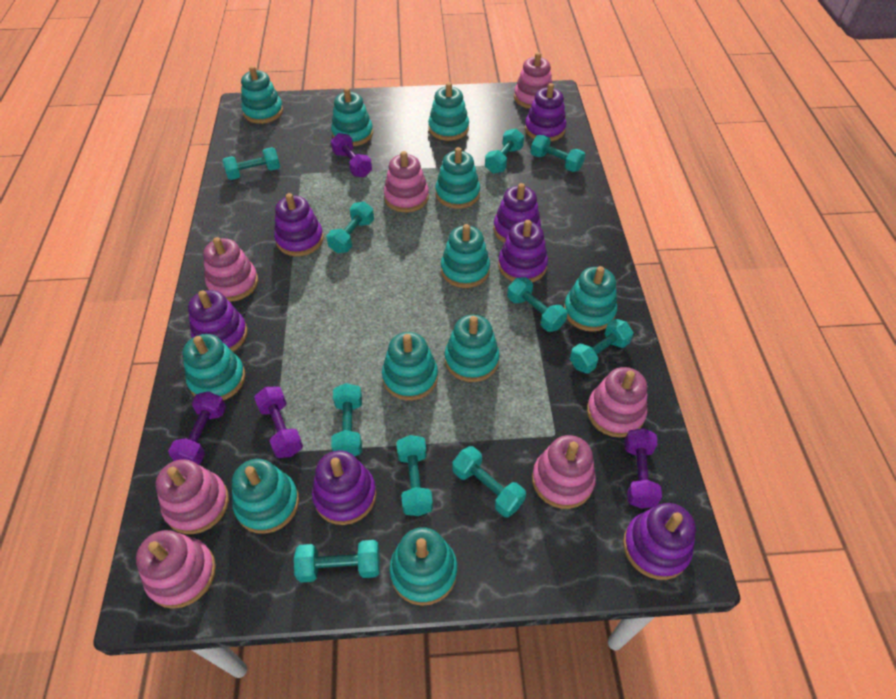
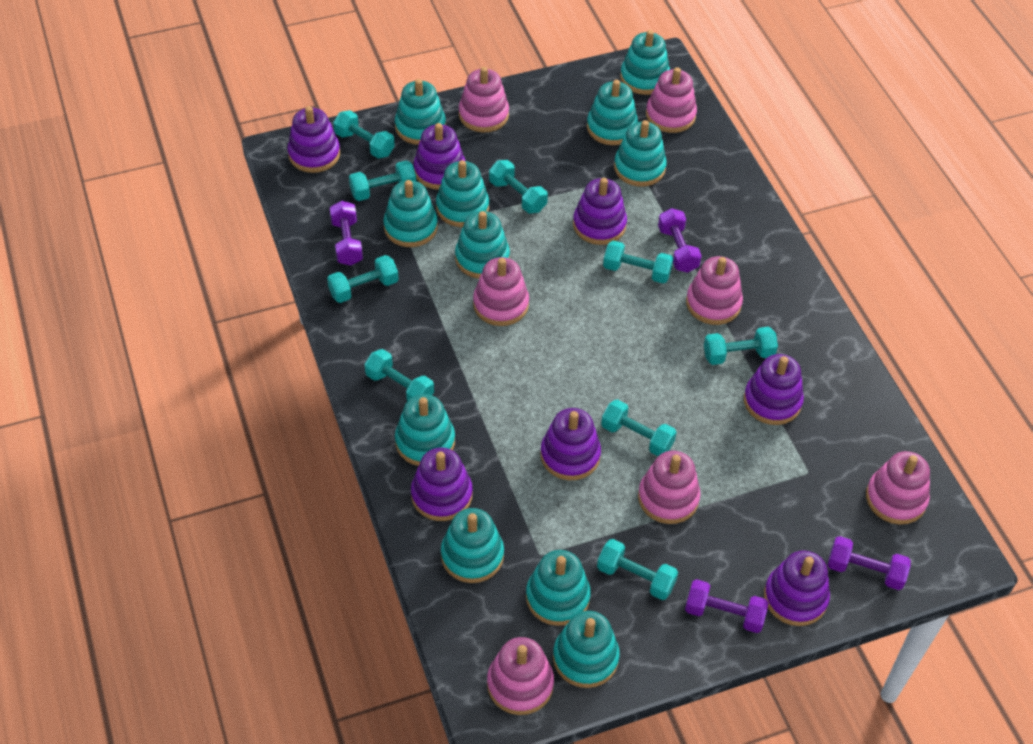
turquoise dumbbell: [222,147,280,180] [294,540,380,583] [327,201,374,253] [331,383,362,456] [396,435,433,516] [452,446,526,517] [485,129,524,174] [507,277,568,332] [531,135,585,172] [570,319,633,374] = 10 -> [327,255,399,303] [333,110,395,159] [349,160,416,201] [364,349,434,401] [489,160,548,214] [597,539,678,600] [601,399,677,456] [603,240,674,284] [704,327,778,365] = 9

